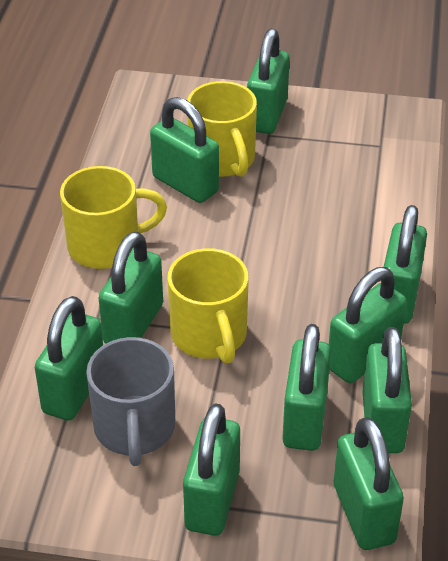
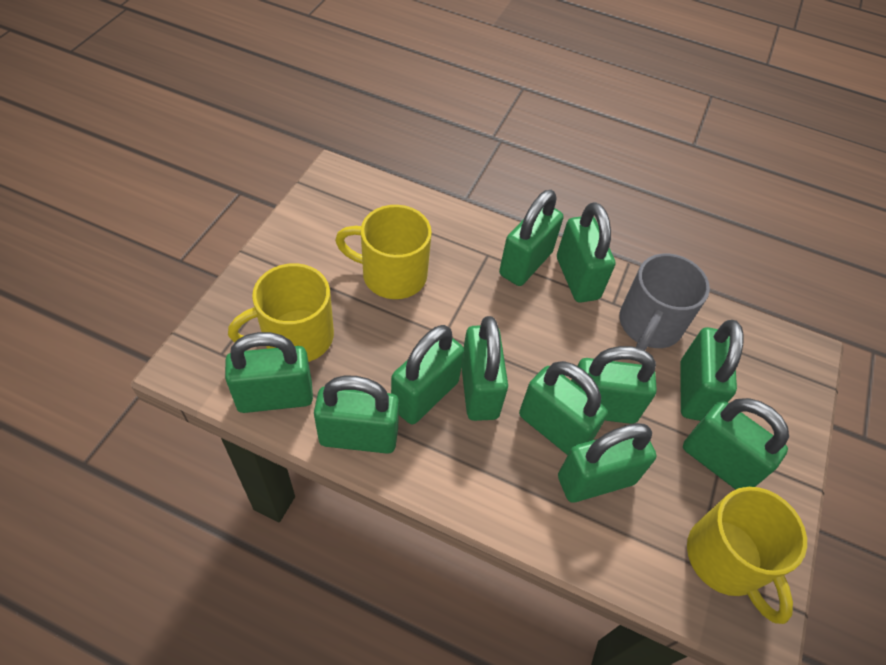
green padlock: [35,296,103,421] [99,231,163,344] [150,97,219,203] [183,403,240,536] [247,29,290,134] [282,324,331,451] [329,267,407,383] [334,417,404,550] [362,327,412,453] [384,205,427,324] = 10 -> [225,332,313,413] [314,376,399,454] [391,325,464,425] [462,316,508,421] [499,190,563,286] [519,361,608,455] [557,202,615,303] [558,423,656,503] [571,346,657,424] [680,320,744,421] [683,398,789,490] = 11

